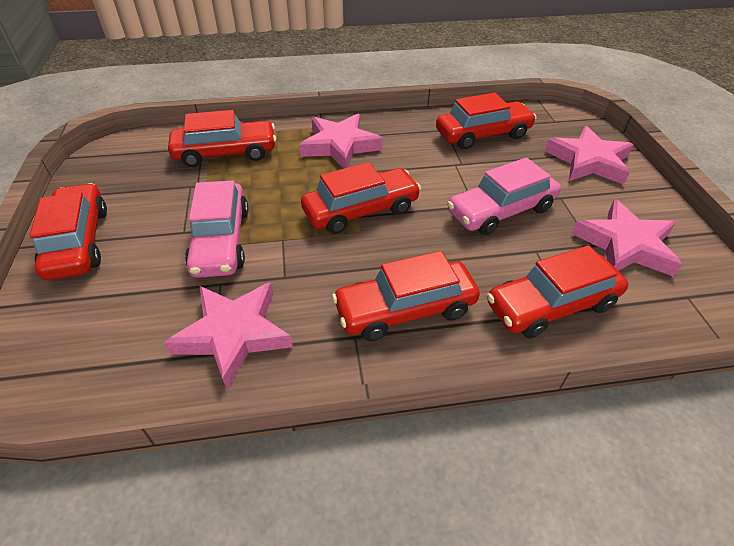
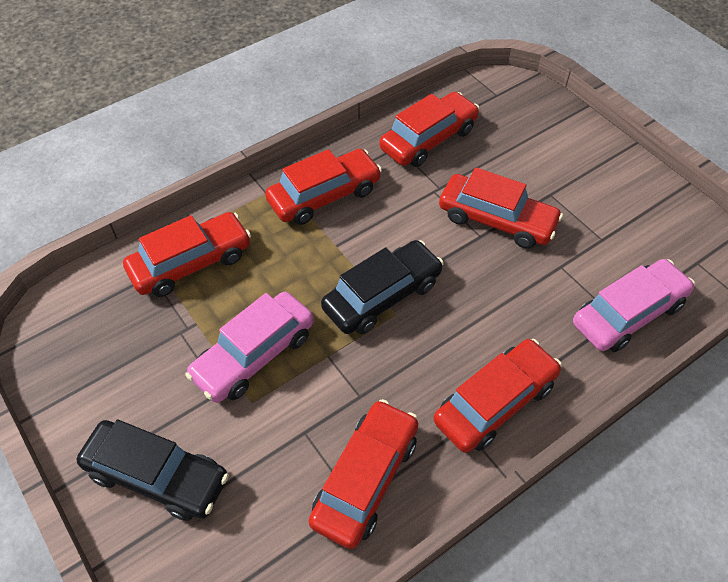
black car: none = 0 -> [77,419,229,521] [321,240,444,334] = 2
pink star: [164,282,293,390] [299,114,383,169] [545,126,634,185] [572,199,682,277] = 4 -> none = 0

